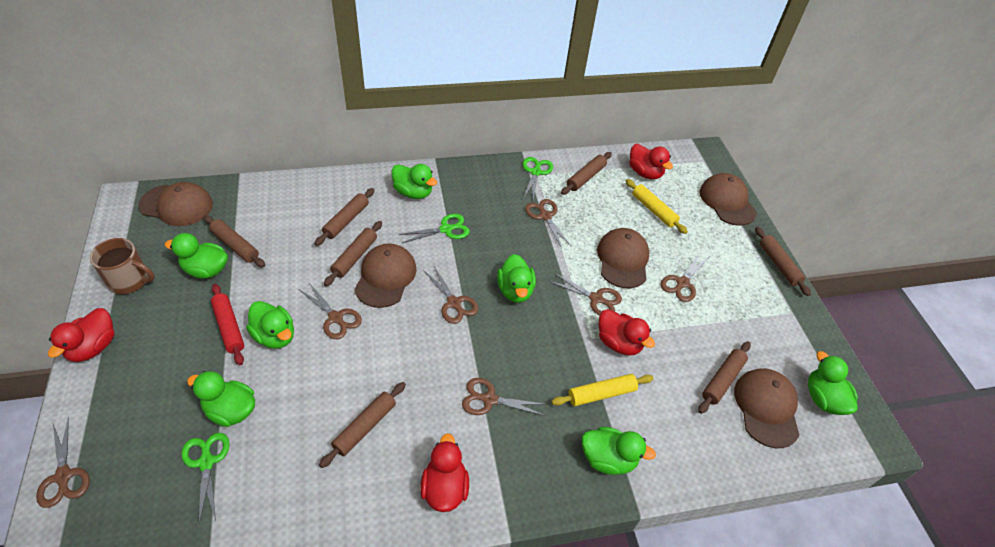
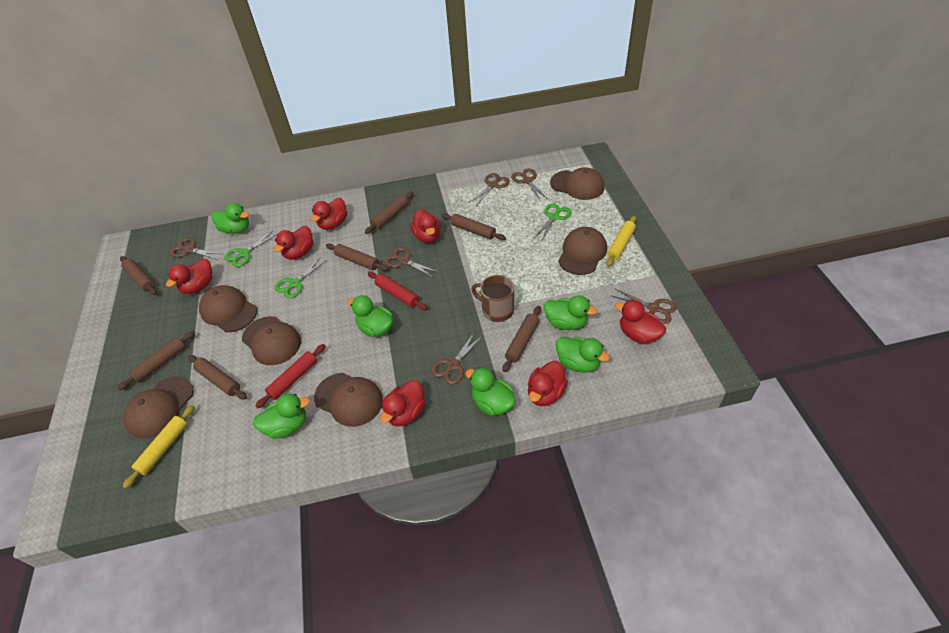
brown cap: [138,182,213,226] [354,243,417,308] [597,228,650,288] [700,173,757,226] [734,368,800,448] = 5 -> [123,376,194,439] [199,285,257,332] [242,316,301,365] [314,373,383,427] [550,167,605,200] [558,227,607,275] = 6
brown scissors: [36,417,90,508] [300,283,362,339] [423,266,479,324] [462,378,548,416] [525,199,572,248] [549,273,622,316] [661,252,709,302] = 7 -> [169,238,221,260] [384,247,438,278] [431,331,483,385] [469,173,510,206] [511,169,548,202] [610,288,677,324] = 6
green duck: [164,233,228,279] [187,371,255,427] [246,301,294,349] [391,164,437,199] [497,254,536,303] [582,427,656,475] [808,351,858,415] = 7 -> [212,203,249,234] [253,393,310,439] [348,295,393,337] [465,367,516,416] [544,295,597,330] [556,337,610,373] = 6
red duck: [48,308,114,362] [420,433,469,512] [599,309,655,356] [629,144,673,179] = 4 -> [166,259,212,294] [274,226,313,260] [311,198,347,230] [380,380,426,427] [411,209,441,243] [528,361,568,406] [615,300,666,344] = 7
red rolling pin: [211,284,244,365] = 1 -> [255,344,325,408] [368,272,427,310] = 2

